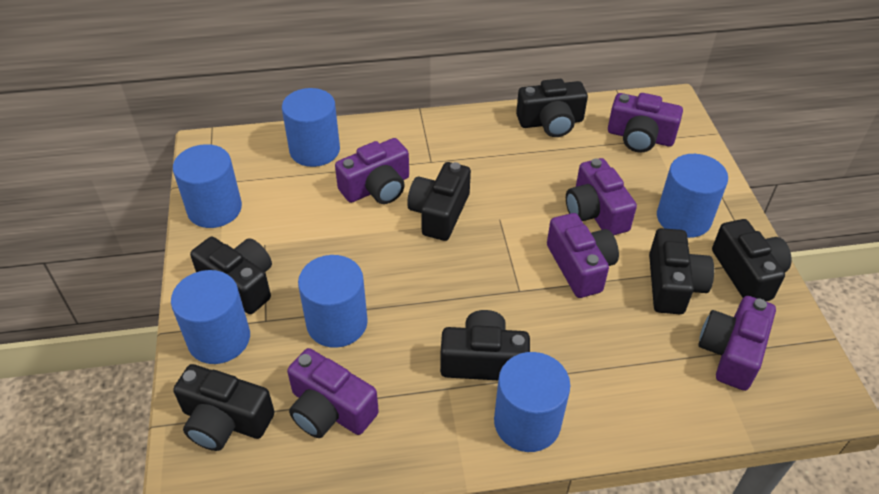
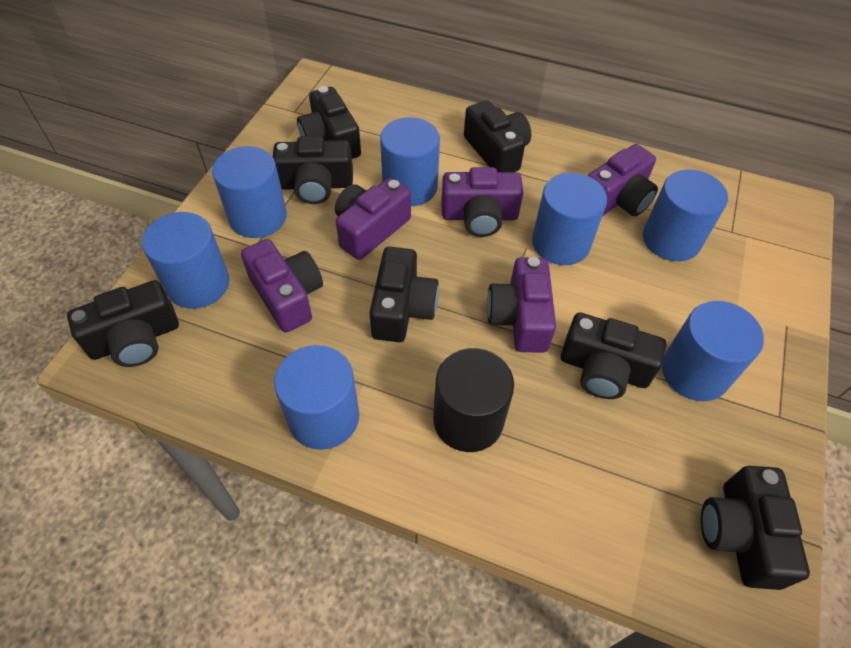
black cylinder: none = 0 -> [433,348,514,452] = 1
blue cylinder: [171,270,250,364] [173,144,242,228] [282,88,340,167] [298,255,368,348] [494,352,570,452] [657,154,728,238] = 6 -> [142,212,229,309] [212,146,287,238] [274,345,359,450] [380,117,440,206] [532,173,607,265] [643,170,728,261] [662,301,764,401] = 7
purple camera: [287,348,379,438] [335,138,409,204] [547,213,619,298] [566,158,637,235] [608,93,683,153] [698,296,776,391] = 6 -> [241,239,323,332] [335,178,411,260] [441,167,523,237] [487,257,556,353] [588,144,658,216] = 5

